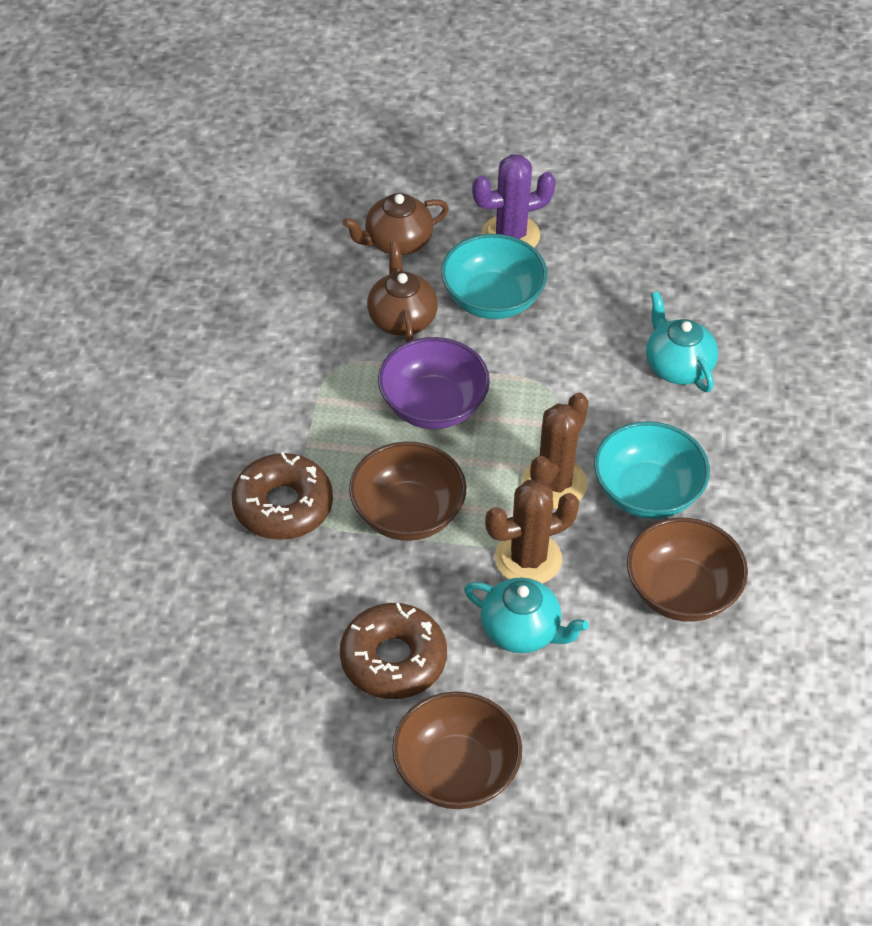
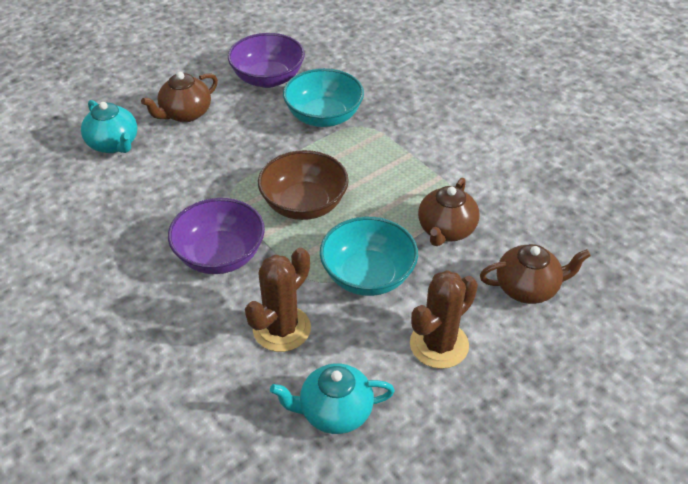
brown bowl: [349,442,466,541] [392,692,522,809] [627,518,748,622] = 3 -> [258,150,349,220] = 1
brown donut: [232,452,333,540] [340,603,447,699] = 2 -> none = 0
brown teapot: [342,193,449,255] [367,242,438,342] = 2 -> [141,72,218,122] [418,178,480,246] [480,244,591,304] = 3
purple bowl: [378,337,490,429] = 1 -> [168,198,265,274] [228,33,305,88] = 2
purple cactus: [472,154,556,247] = 1 -> none = 0

